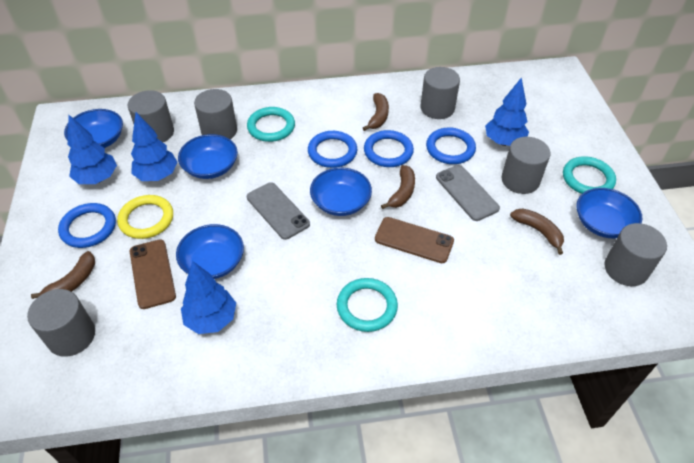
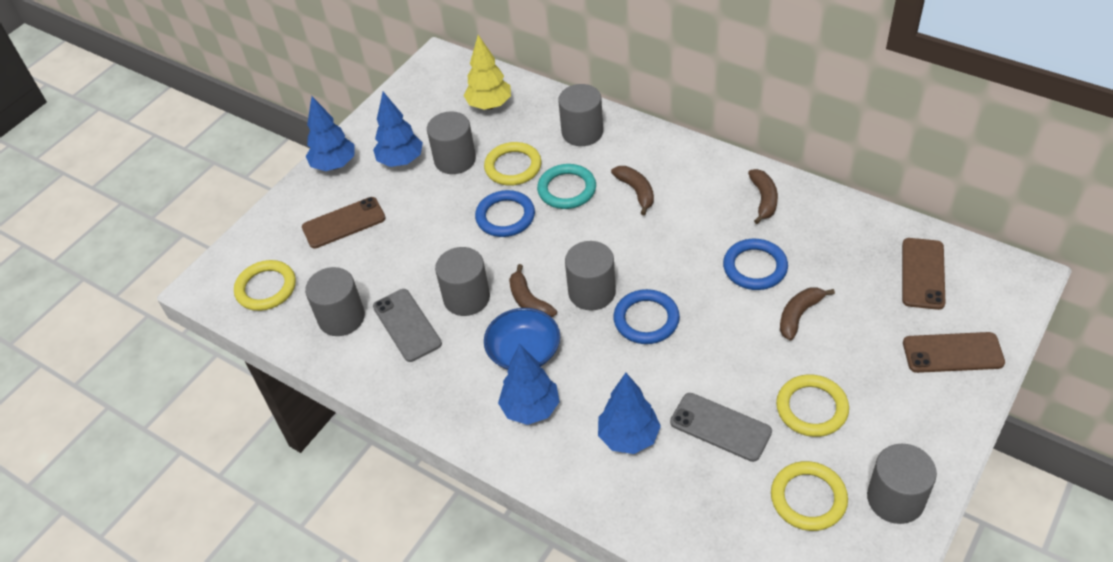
blue bowl: [64,109,123,148] [176,224,244,279] [178,134,238,179] [310,168,372,216] [576,188,642,238] = 5 -> [484,308,560,370] = 1
blue ring: [58,203,116,248] [308,131,357,168] [364,130,414,167] [426,128,476,164] = 4 -> [475,190,535,237] [613,289,680,344] [723,239,788,290] = 3
brown phone: [130,239,176,309] [375,217,454,263] = 2 -> [302,197,386,248] [902,238,945,310] [903,332,1005,373] = 3
turquoise ring: [247,107,295,142] [337,278,398,332] [563,157,616,194] = 3 -> [537,164,596,209] = 1
yellow ring: [117,195,173,239] = 1 -> [234,260,296,311] [484,142,542,186] [771,461,848,531] [776,374,849,437] = 4
yellow tree: none = 0 -> [464,35,511,110] = 1

